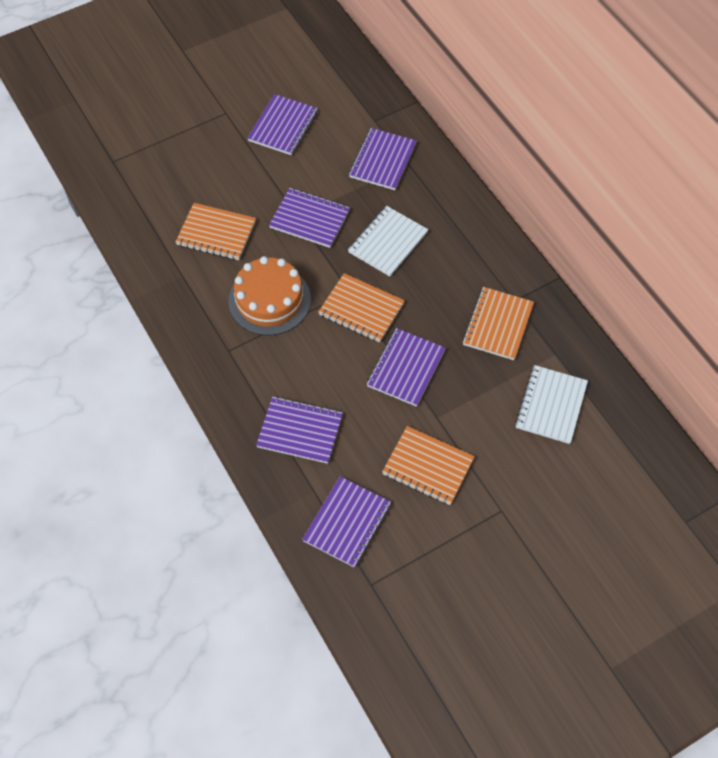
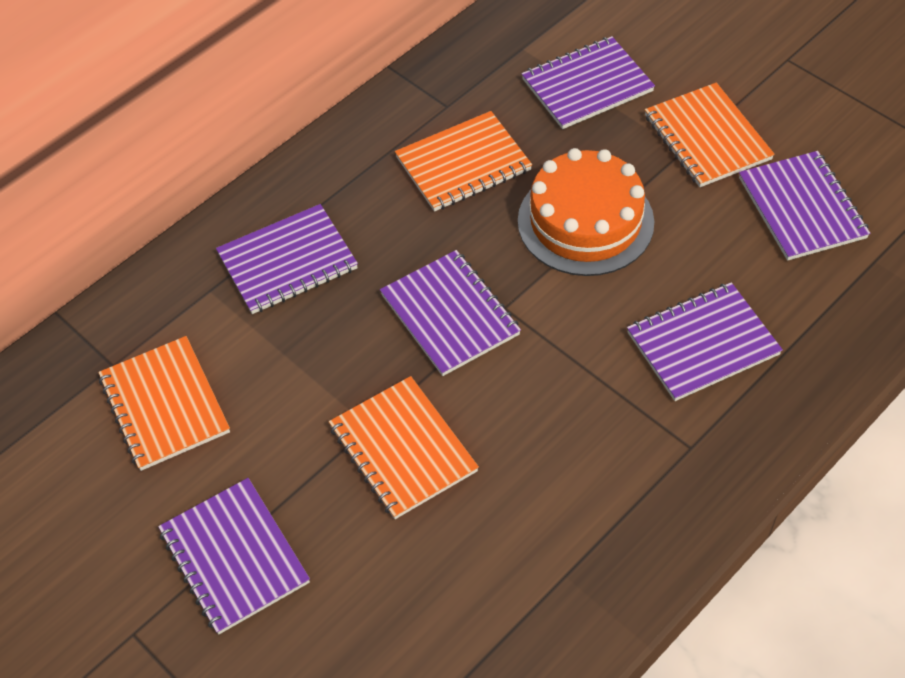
white notebook: [348,206,428,277] [515,365,588,444] = 2 -> none = 0

